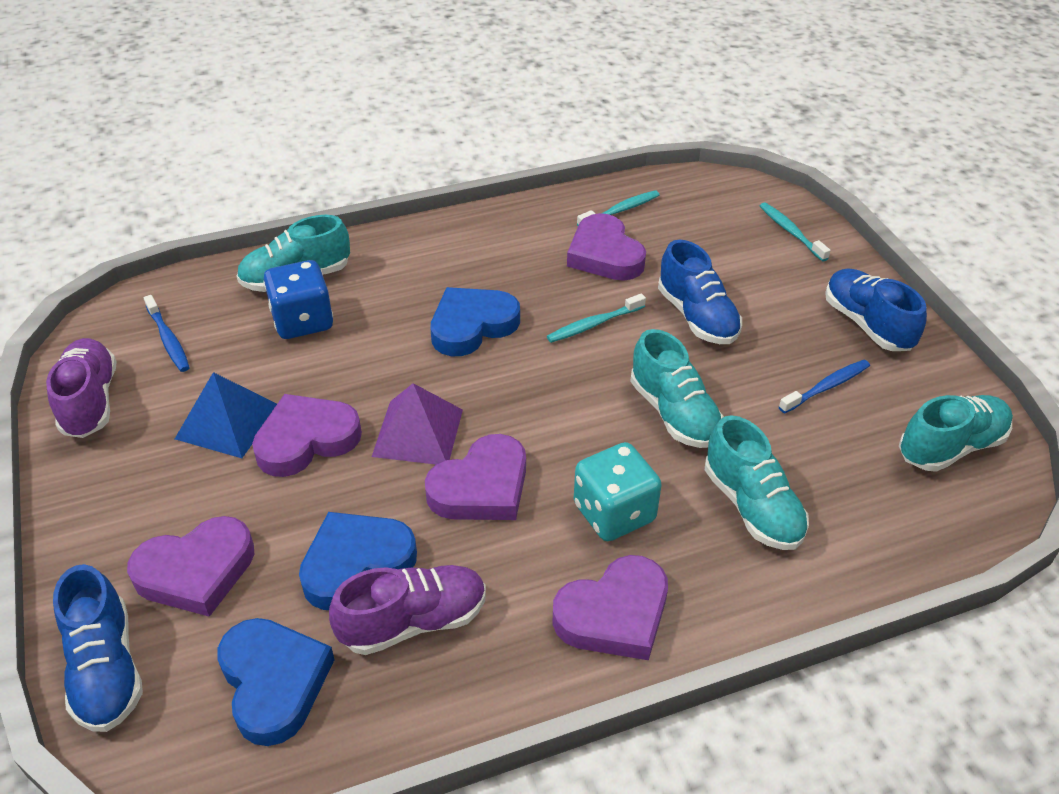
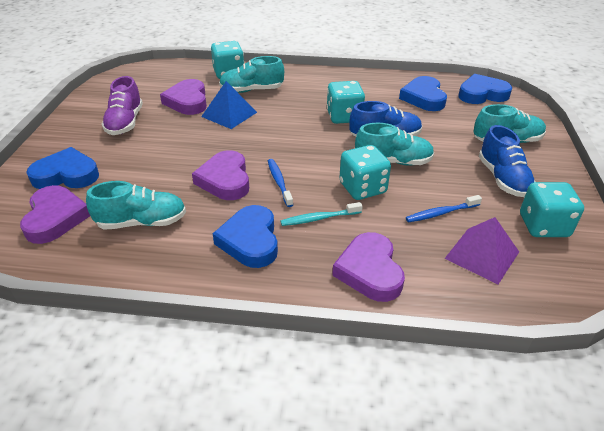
blue dice: [263,260,333,339] = 1 -> none = 0
blue heart: [217,618,335,746] [299,512,417,610] [430,287,520,356] = 3 -> [26,147,99,189] [213,205,278,268] [399,76,447,111] [458,74,512,104] = 4
blue shoe: [53,564,143,732] [658,239,742,344] [825,268,927,351] = 3 -> [350,101,422,137] [478,125,536,197] = 2
purple heart: [127,516,254,617] [252,394,362,477] [425,434,526,520] [552,555,668,660] [567,213,646,281] = 5 -> [20,185,90,244] [160,79,207,115] [192,150,249,200] [332,232,405,302] = 4
purple shoe: [46,338,117,438] [329,565,486,655] = 2 -> [102,76,143,135] = 1
turquoise dice: [574,442,662,541] = 1 -> [211,41,244,79] [327,81,365,124] [339,145,391,200] [520,182,584,237] = 4
turquoise toothbrush: [547,293,646,343] [577,190,660,226] [760,202,831,261] = 3 -> [281,202,363,226] = 1

